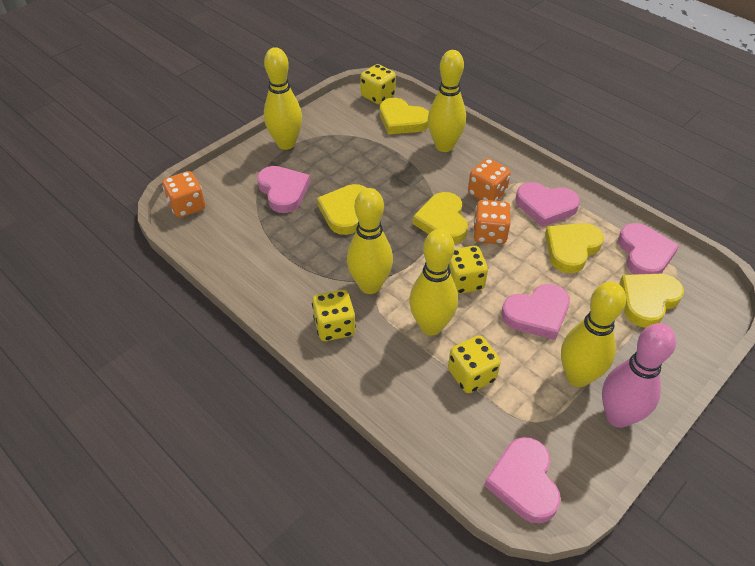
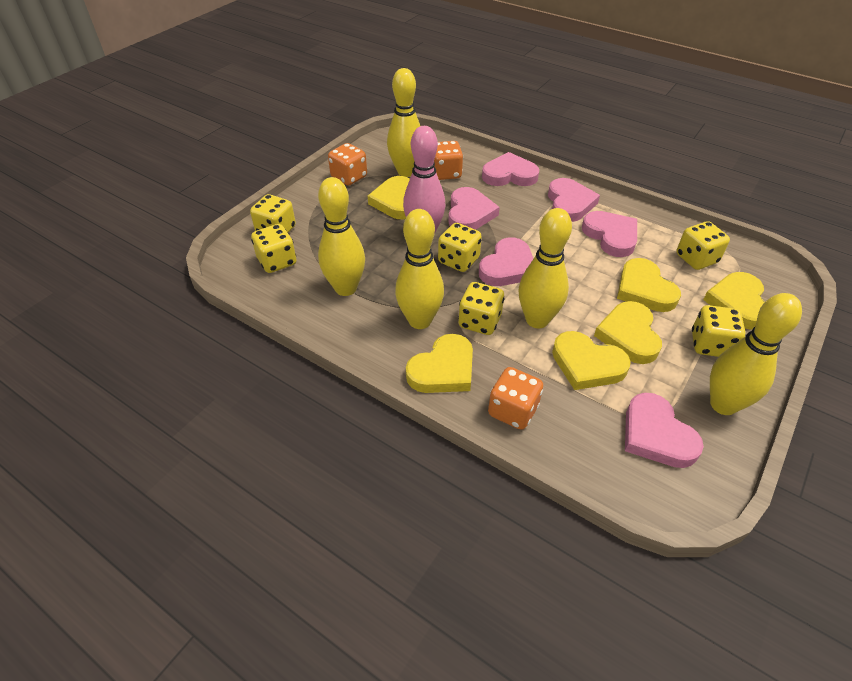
pink heart: [257,166,310,213] [484,437,560,523] [501,284,570,340] [516,182,580,227] [618,223,679,275] = 5 -> [448,187,500,230] [479,237,533,286] [482,152,539,186] [548,178,600,222] [582,211,637,257] [625,393,704,468] = 6
yellow dice: [312,290,356,341] [360,64,396,104] [448,335,501,393] [449,246,488,294] = 4 -> [250,194,296,233] [251,224,296,273] [438,223,482,272] [458,282,505,335] [676,221,730,270] [692,305,746,357] = 6
yellow heart: [317,184,366,235] [380,98,429,134] [413,192,468,244] [545,223,604,273] [619,274,684,328] = 5 -> [368,176,410,219] [406,334,473,393] [552,331,631,390] [594,301,662,364] [617,258,681,312] [703,272,765,330] = 6

